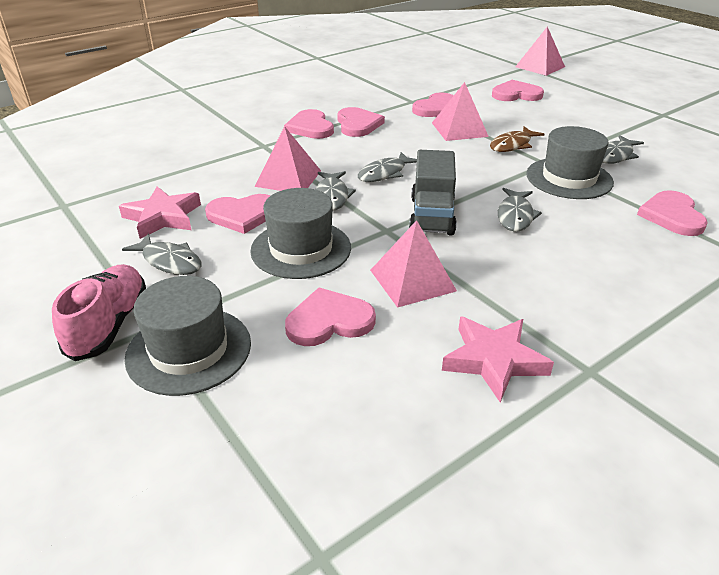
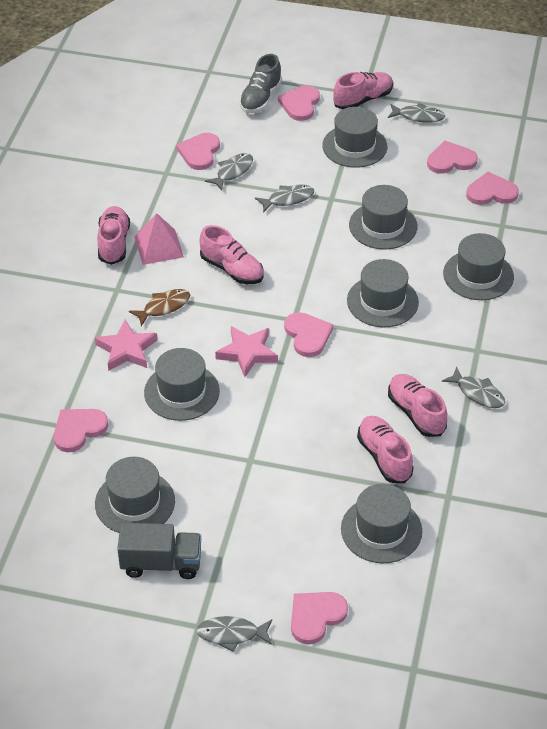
grey hat: [124,276,251,396] [250,188,351,279] [526,126,614,199] = 3 -> [95,457,175,533] [144,348,220,421] [322,107,387,168] [341,484,422,563] [347,259,419,327] [349,185,417,250] [443,233,514,300] = 7
grey shoe: none = 0 -> [239,54,282,113] = 1
pink pyramid: [255,126,321,191] [370,220,457,308] [432,82,489,141] [515,27,565,76] = 4 -> [134,213,184,265] = 1
pink shoe: [52,264,146,361] = 1 -> [97,206,130,265] [200,225,264,284] [333,72,393,109] [357,416,413,483] [388,374,447,437] = 5

